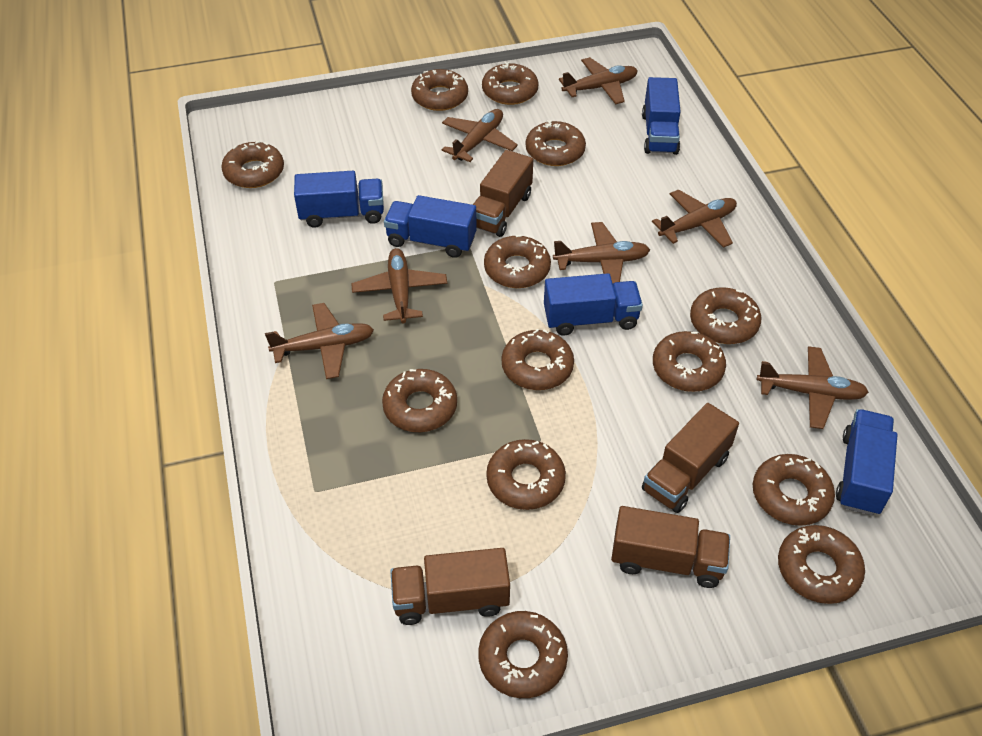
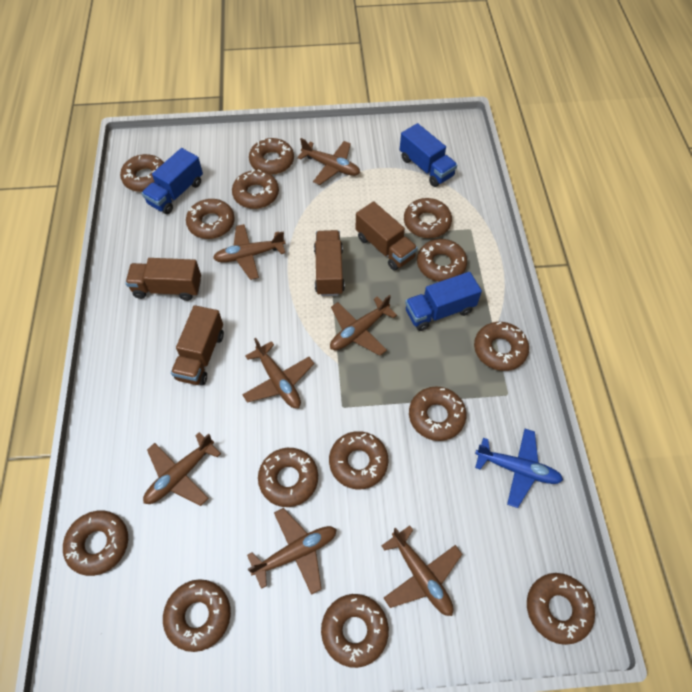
blue plane: none = 0 -> [475,429,563,508] = 1
blue truck: [294,171,384,228] [384,195,477,258] [544,273,643,336] [642,77,681,155] [836,409,897,515] = 5 -> [142,148,203,214] [400,123,457,187] [405,272,482,331] = 3
brown donut: [221,141,284,188] [382,369,457,432] [411,69,468,111] [478,611,568,698] [482,62,538,105] [484,235,551,288] [486,439,566,510] [501,329,574,390] [526,120,586,166] [653,331,726,392] [690,288,761,344] [753,454,835,526] [778,525,865,604] = 13 -> [63,510,128,576] [120,154,164,192] [163,579,231,652] [186,199,235,239] [232,170,279,209] [249,138,294,175] [258,448,318,507] [321,594,389,668] [329,431,388,489] [404,198,452,238] [409,386,466,441] [417,239,467,282] [474,322,529,371] [527,573,595,645] = 14

